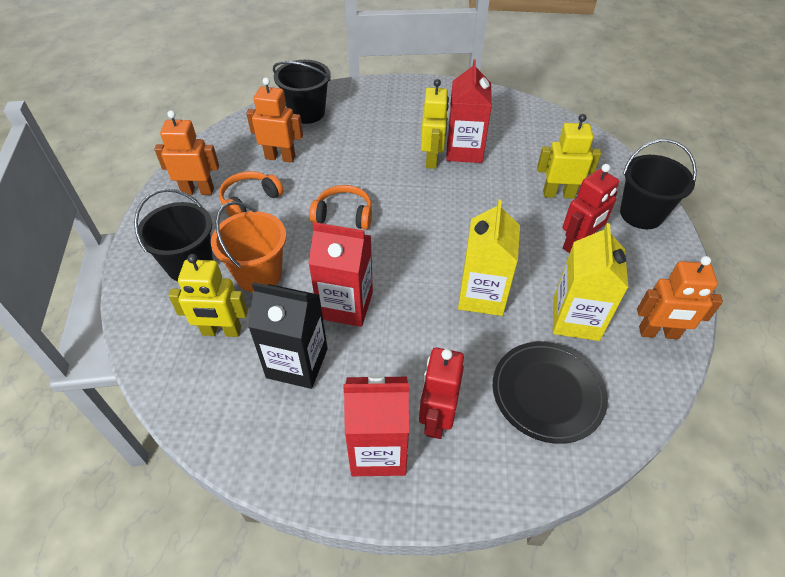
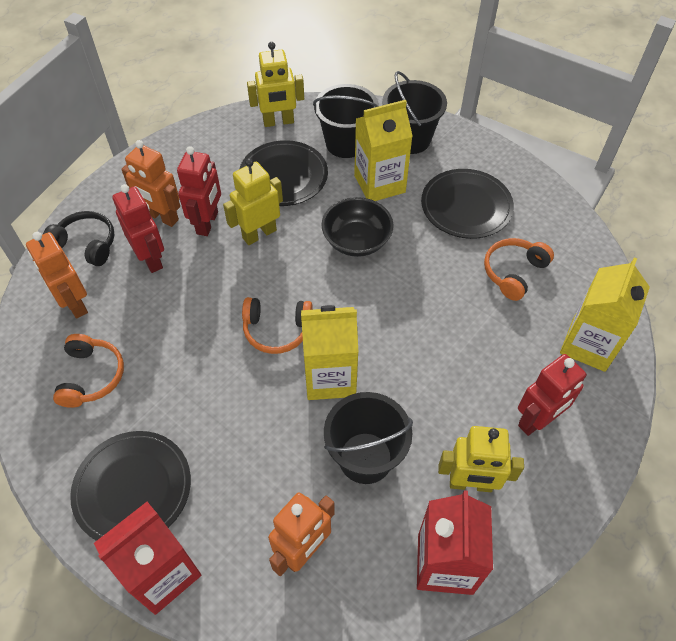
black bowl: none = 0 -> [321,197,394,257] = 1
black carton: [248,282,328,389] = 1 -> none = 0
black headphones: none = 0 -> [43,211,115,266] = 1
black plate: [493,342,608,444] = 1 -> [70,431,191,541] [239,140,328,206] [421,169,514,239] = 3
orange bucket: [211,201,286,292] = 1 -> none = 0
orange headphones: [219,171,283,217] [309,185,372,229] = 2 -> [53,334,124,408] [242,297,313,354] [484,238,554,301] = 3
red carton: [309,222,373,327] [343,374,409,476] [446,59,492,163] = 3 -> [94,502,201,615] [417,490,493,595] = 2
red robot: [419,347,464,439] [563,164,619,253] = 2 -> [112,184,164,273] [177,146,221,236] [518,354,587,436] = 3
yellow carton: [458,199,520,316] [553,223,628,341] = 2 -> [301,305,358,400] [354,100,413,201] [560,257,650,372] = 3

